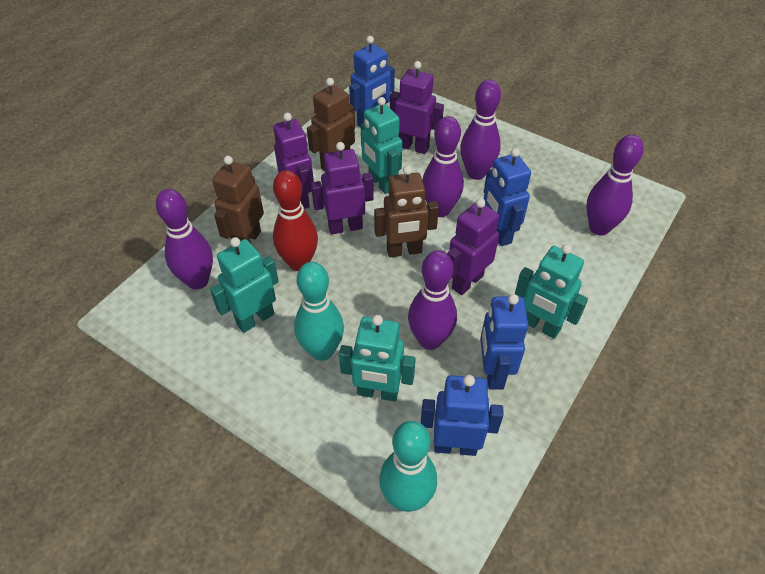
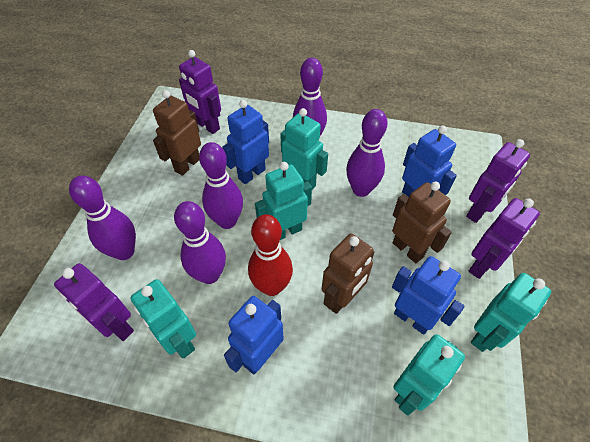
turquoise bowling pin: [294,262,344,361] [379,421,437,512] = 2 -> none = 0
turquoise robot: [210,237,279,333] [339,315,416,402] [361,97,402,194] [515,244,588,339] = 4 -> [131,279,196,358] [255,162,312,240] [280,108,328,189] [393,334,465,416] [471,273,551,352] = 5

